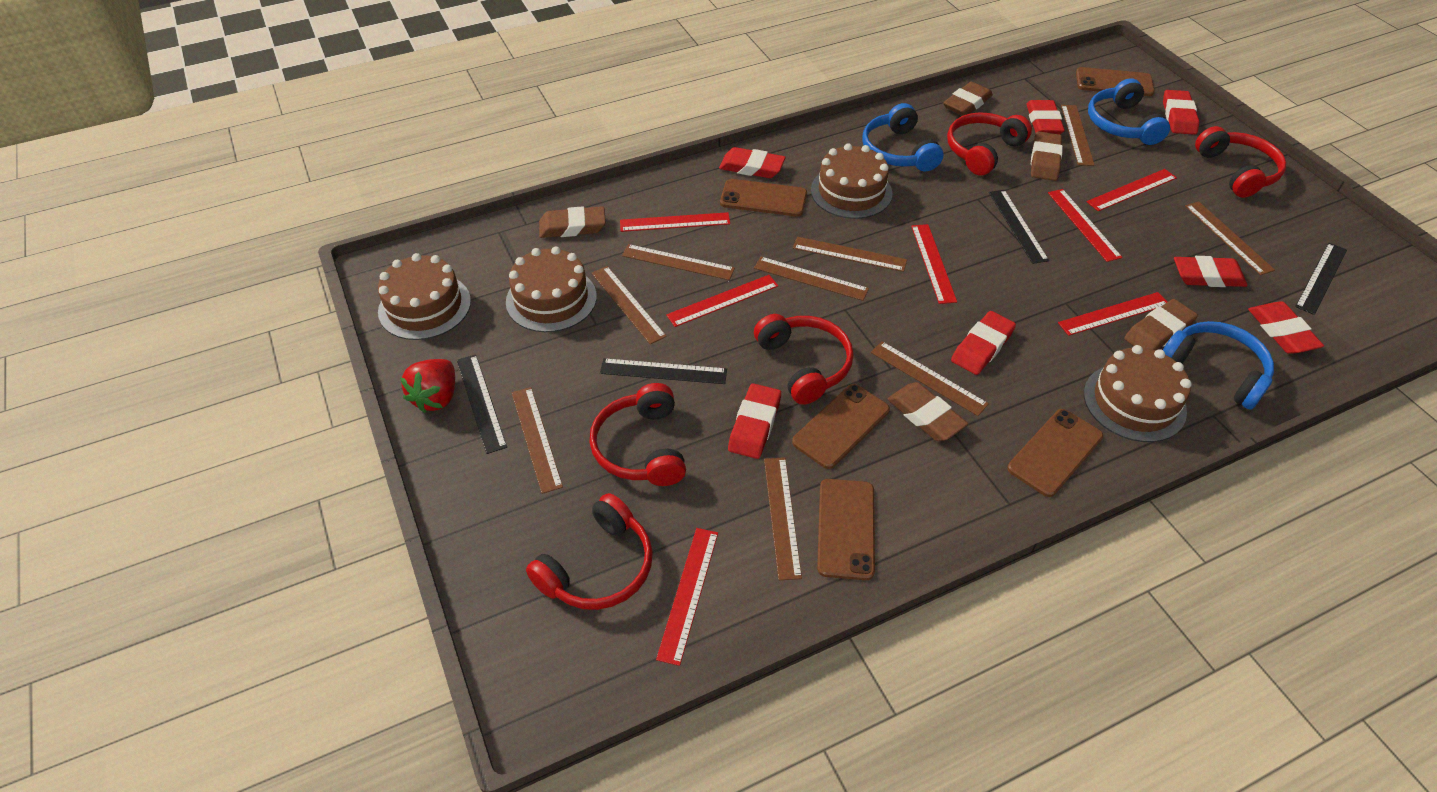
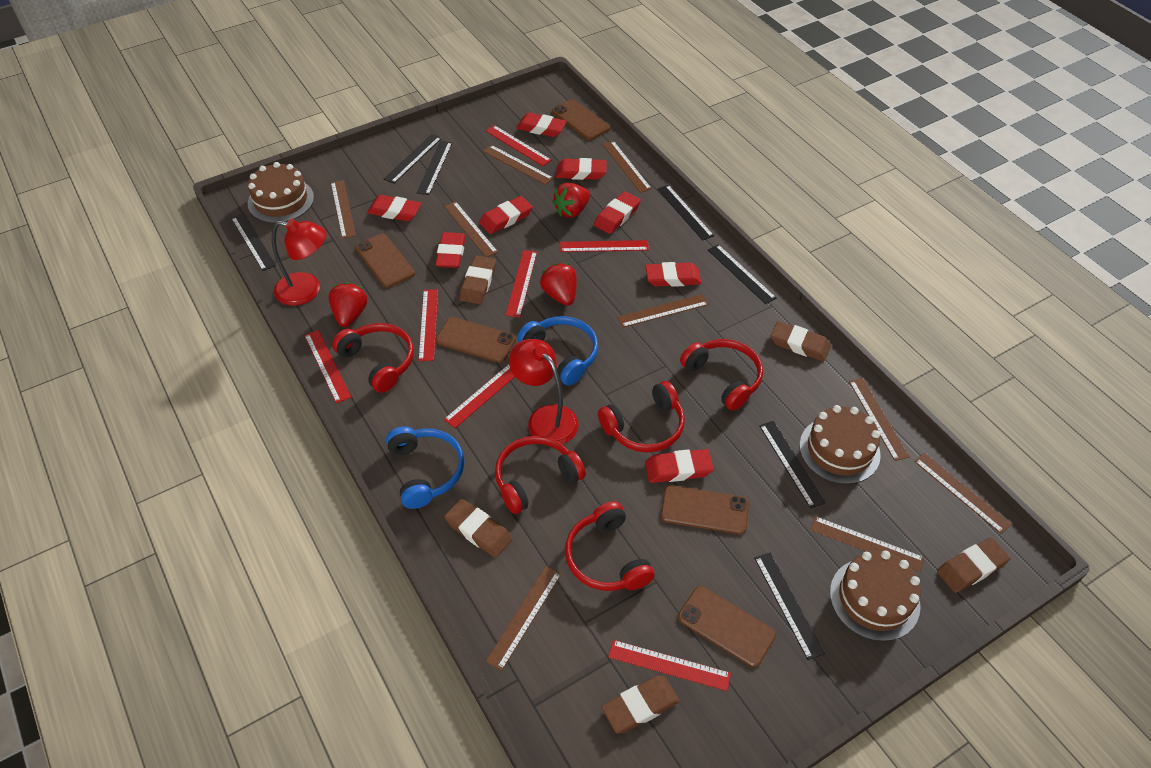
black ruler: [457,354,507,454] [600,358,727,384] [989,190,1049,264] [1295,243,1347,315] = 4 -> [231,213,276,271] [384,134,442,184] [417,141,452,195] [657,185,714,241] [708,244,776,304] [754,553,825,660] [759,421,825,509] = 7
blue headphones: [862,103,943,172] [1088,78,1170,145] [1163,321,1274,410] = 3 -> [386,426,465,509] [517,316,598,386] = 2
brown cake: [378,253,471,340] [506,246,597,332] [811,143,892,219] [1084,345,1192,442] = 4 -> [248,162,314,223] [799,405,881,484] [830,551,921,641] = 3
red eraser: [719,147,786,178] [728,383,781,459] [951,311,1016,375] [1026,100,1065,134] [1163,90,1199,135] [1174,256,1247,287] [1248,301,1324,354] = 7 -> [367,195,421,221] [435,232,466,268] [479,196,533,234] [516,112,567,137] [556,158,607,180] [594,191,641,234] [645,262,701,287] [645,449,714,483] = 8
red lamp: none = 0 -> [272,219,327,306] [509,339,579,444] = 2
red strawberry: [400,359,455,413] = 1 -> [328,282,368,327] [540,263,577,306] [552,183,590,218] = 3

